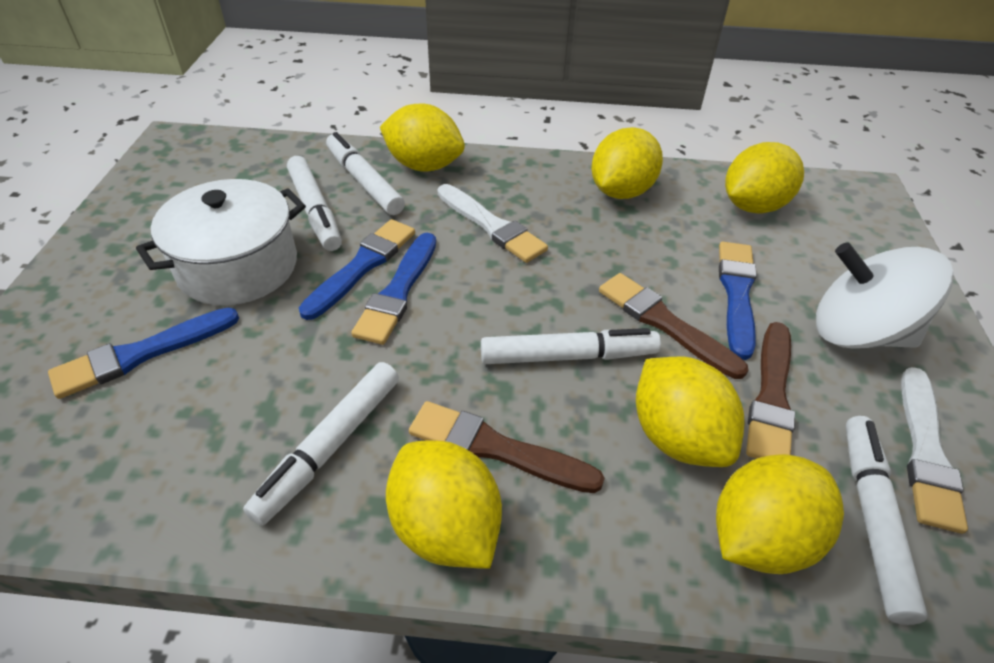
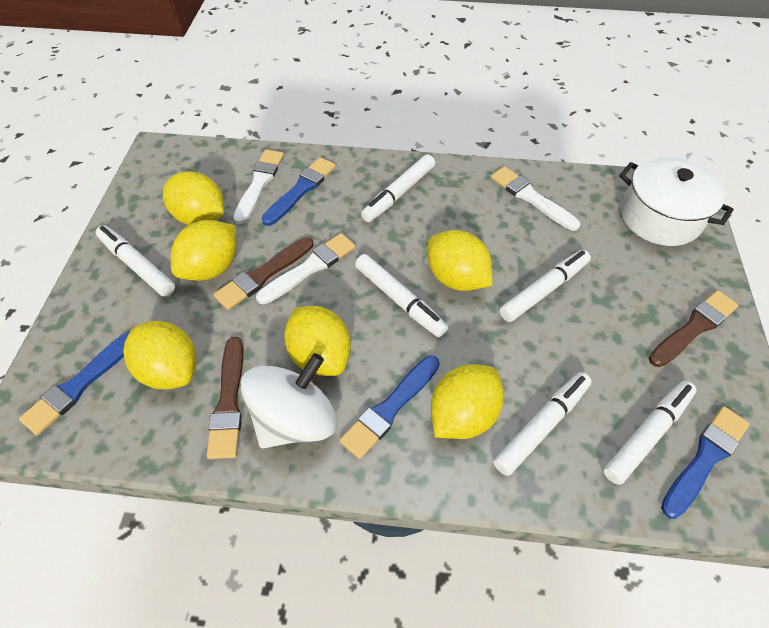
white brush: [438,184,548,263] [901,367,968,534] = 2 -> [233,149,284,224] [256,233,356,304] [491,166,580,231] = 3
white marker: [243,362,399,526] [287,156,342,251] [326,132,405,215] [481,328,661,364] [846,416,928,625] = 5 -> [96,225,175,297] [355,254,448,337] [361,154,435,222] [493,372,592,476] [500,250,591,322] [603,381,697,485] = 6

